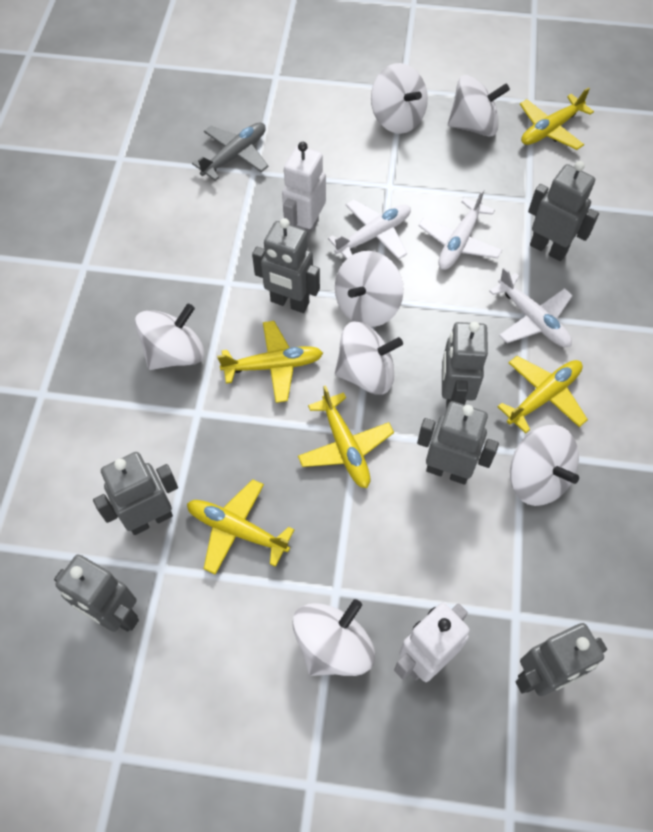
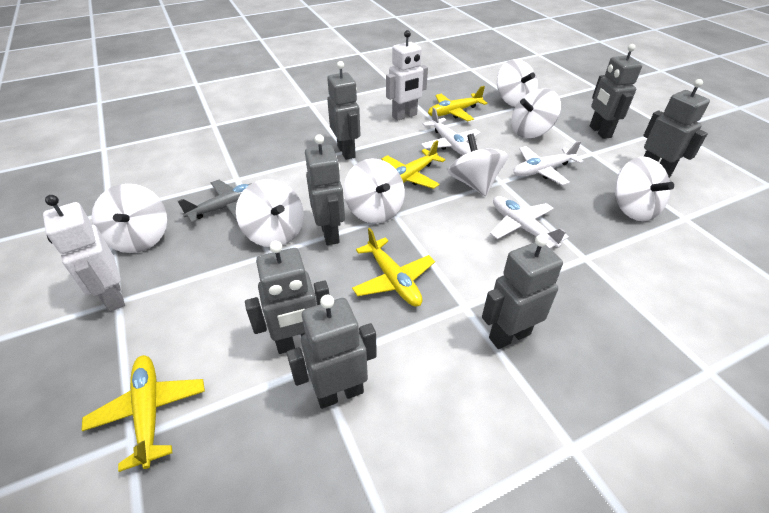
yellow plane: [187,479,294,575] [217,321,323,403] [298,385,394,488] [497,356,588,433] [520,87,594,150] = 5 -> [81,355,205,472] [352,228,435,307] [381,140,445,189] [428,86,488,121] = 4

